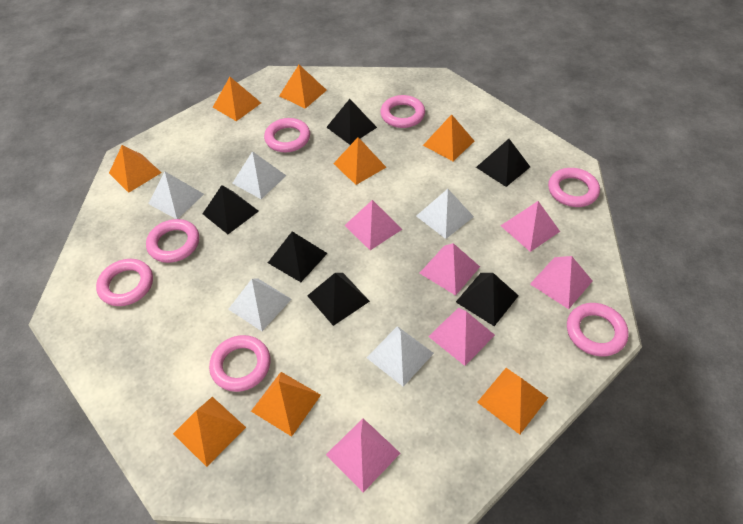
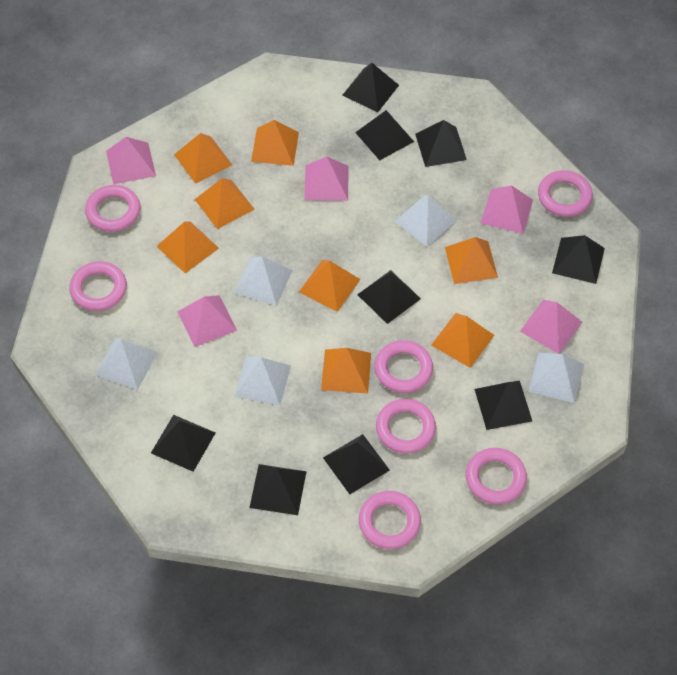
black pyramid: [203,185,259,234] [268,231,327,282] [307,273,370,326] [326,99,377,145] [456,273,519,326] [476,139,530,187] = 6 -> [151,415,215,472] [249,464,307,515] [323,434,390,494] [342,63,399,112] [355,110,414,161] [357,270,421,324] [415,120,467,167] [475,381,532,430] [552,235,605,284] = 9
pink pyramid: [326,418,401,492] [344,200,402,250] [420,243,480,296] [428,307,495,366] [501,201,560,252] [530,256,592,309] = 6 -> [106,137,156,184] [177,295,237,347] [305,156,349,201] [481,185,533,234] [520,300,582,354] = 5

